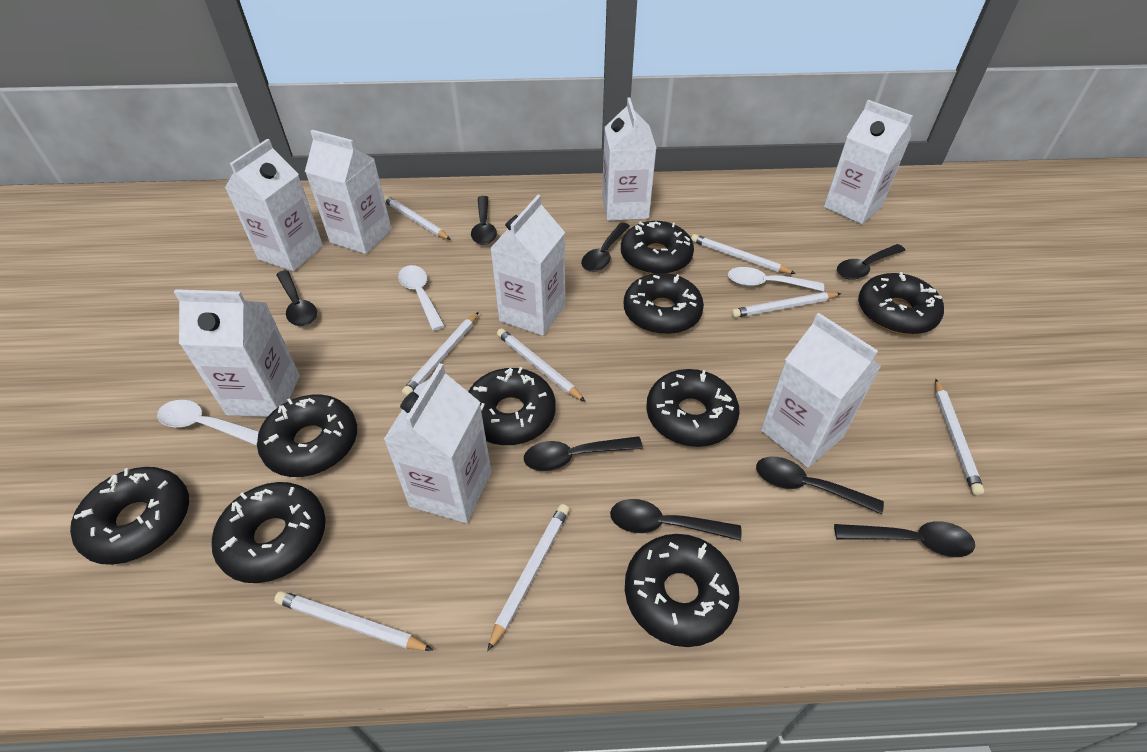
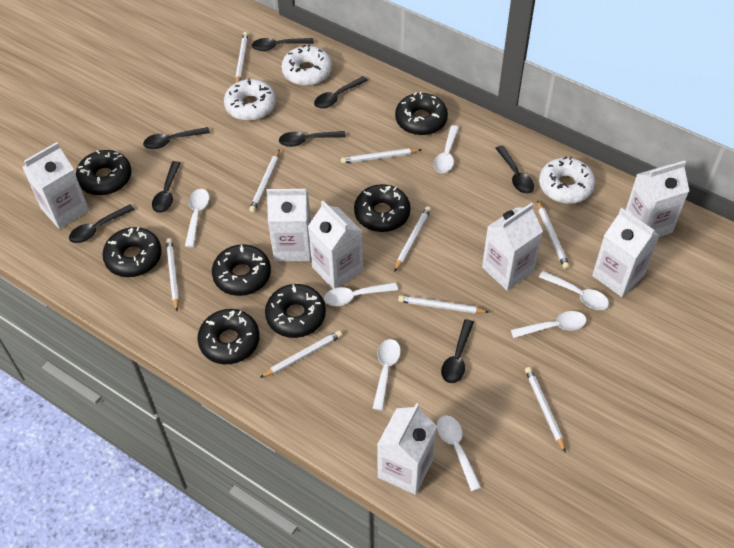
black donut: [70,467,189,565] [212,482,326,583] [257,395,357,477] [468,367,556,445] [621,221,694,274] [624,273,704,335] [625,534,740,647] [646,369,740,447] [858,272,944,335] = 9 -> [76,150,132,195] [102,227,162,277] [197,309,260,364] [212,244,271,296] [265,284,326,338] [354,184,411,232] [395,91,448,135] = 7
white carton: [174,289,300,417] [225,139,323,271] [305,130,392,254] [384,363,491,523] [490,195,565,336] [602,97,656,221] [761,313,881,468] [824,100,913,224] = 8 -> [22,142,89,229] [266,189,311,261] [308,201,363,289] [377,403,437,495] [482,203,543,290] [592,208,660,297] [626,161,689,237] = 7
white donut: none = 0 -> [224,78,276,121] [281,44,332,86] [539,157,595,204] = 3
white pencil: [274,591,433,651] [384,195,451,240] [402,312,479,396] [487,504,569,652] [497,328,586,402] [691,234,796,274] [731,292,841,318] [935,379,984,495] = 8 -> [166,238,179,311] [235,32,248,83] [249,150,279,212] [260,330,342,378] [341,148,422,164] [394,206,431,272] [398,295,489,314] [525,367,566,453] [537,200,570,269] = 9
white spoon: [157,400,259,445] [398,265,445,331] [728,267,824,291] = 3 -> [185,189,209,247] [324,282,398,306] [372,339,401,410] [434,125,459,173] [437,415,481,491] [511,311,587,338] [539,271,609,310] = 7

